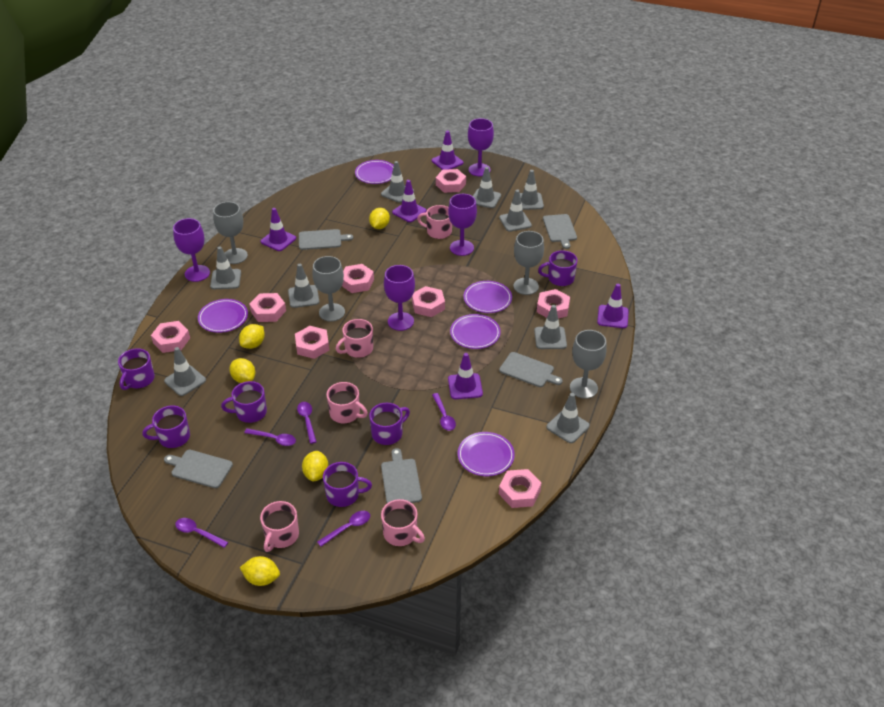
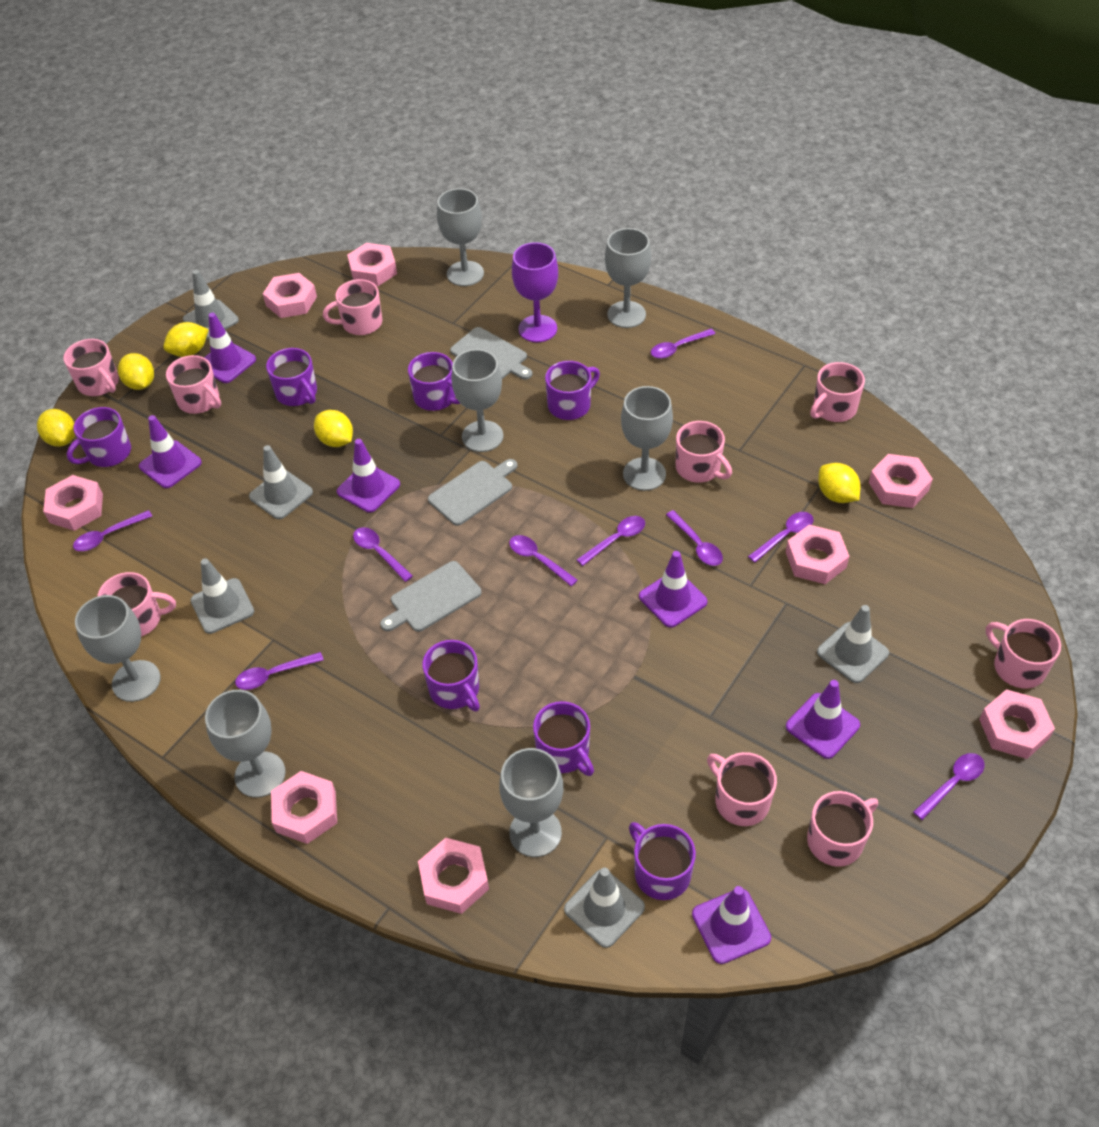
grey cutting board: [164,450,233,488] [299,229,353,250] [381,448,422,503] [499,352,563,387] [543,214,577,249] = 5 -> [380,561,482,632] [428,459,517,526] [450,327,532,380] = 3
grey goblet: [213,202,248,264] [312,256,345,322] [513,231,544,295] [570,330,607,399] = 4 -> [75,595,161,702] [205,690,286,798] [437,188,484,286] [451,349,503,452] [499,748,563,857] [605,228,651,328] [621,386,673,491] = 7
grey traffic cone: [164,347,206,396] [210,247,241,289] [288,264,319,308] [381,161,414,203] [473,167,501,208] [499,190,532,232] [520,170,544,210] [534,305,567,349] [546,393,590,443] = 9 -> [183,270,239,339] [191,558,254,634] [249,445,313,519] [564,868,645,948] [817,605,889,683] = 5
pink mug: [260,501,299,552] [326,382,368,423] [336,319,373,358] [381,499,425,546] [417,205,452,239] = 5 -> [63,339,119,396] [97,572,176,637] [166,355,221,414] [323,279,382,335] [676,421,732,483] [707,752,777,826] [807,791,878,867] [810,362,865,422] [986,619,1061,689] = 9
purple goblet: [173,218,210,282] [384,265,415,331] [448,194,477,256] [468,118,494,176] = 4 -> [512,242,558,342] = 1
purple mug: [118,348,155,390] [142,406,190,448] [221,381,267,423] [323,462,372,507] [369,403,410,445] [538,250,578,286] = 6 -> [67,407,131,467] [266,348,317,406] [408,352,461,411] [422,640,480,711] [533,701,594,776] [545,361,600,420] [629,822,696,900] = 7
purple plate: [198,299,248,333] [355,160,394,184] [450,314,501,349] [458,432,515,476] [464,281,512,313] = 5 -> none = 0
purple spoon: [175,518,228,548] [244,428,296,446] [297,402,317,444] [317,511,370,547] [432,393,456,431] = 5 -> [73,510,152,551] [235,652,324,690] [353,527,413,582] [509,535,578,586] [577,516,645,566] [651,329,715,359] [666,510,723,566] [748,512,814,563] [913,753,985,820] = 9
purple traffic cone: [261,208,296,251] [392,180,426,222] [432,131,463,170] [448,353,483,399] [597,284,629,328] = 5 -> [139,415,202,488] [204,313,256,383] [337,439,400,513] [639,551,708,628] [692,886,771,964] [786,680,860,759] = 6

